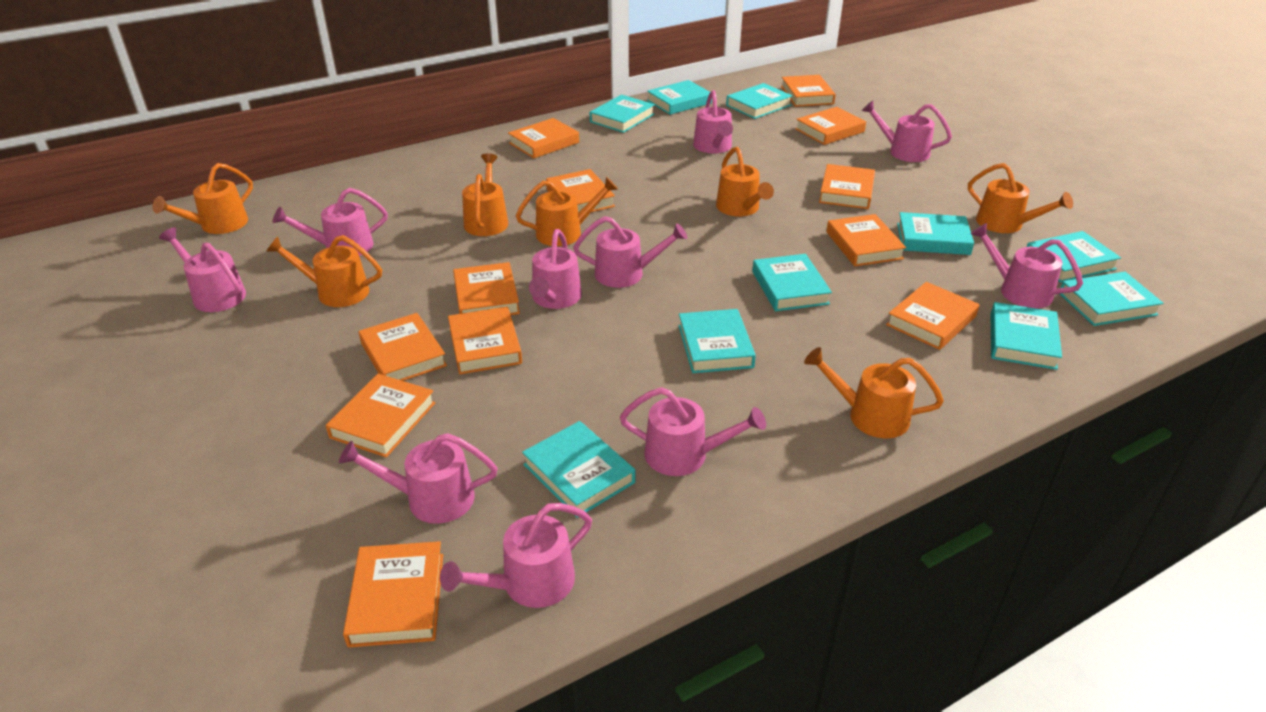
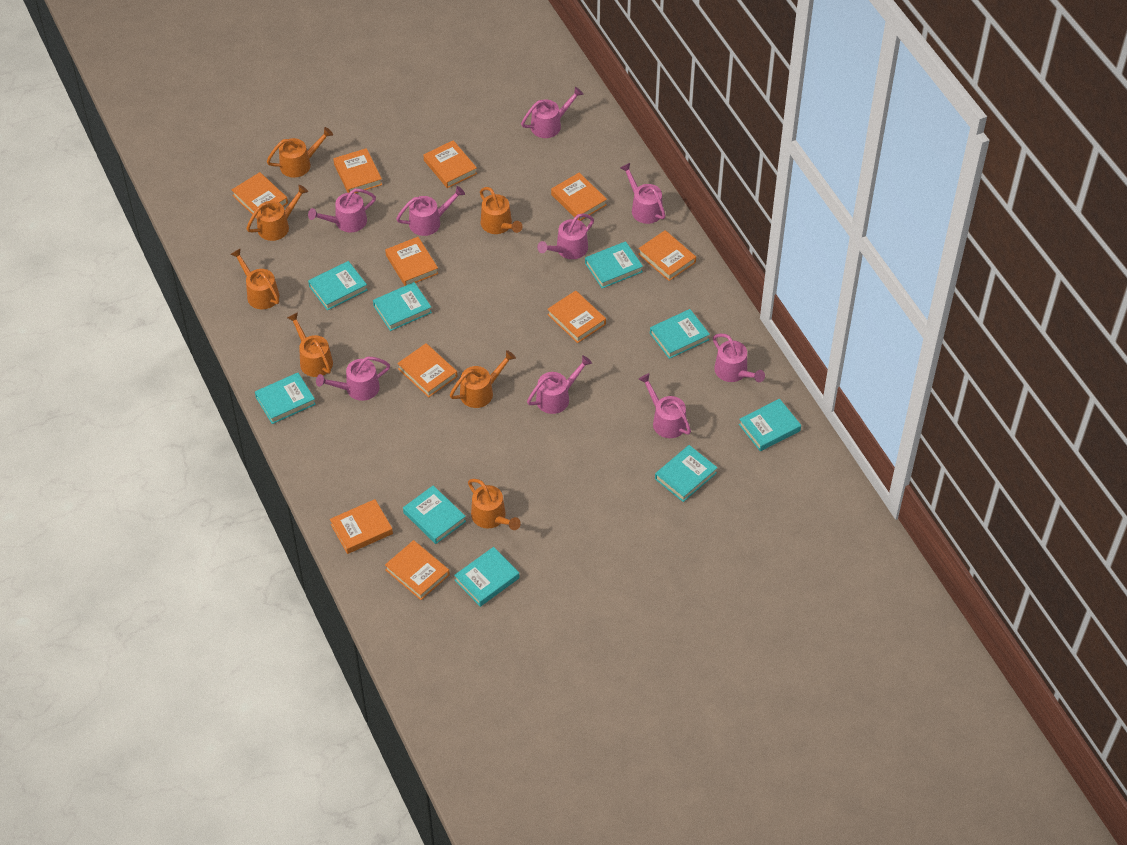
orange book: [326,374,435,457] [343,541,443,647] [359,313,447,381] [448,306,522,374] [453,262,520,315] [508,118,579,159] [546,169,615,213] [781,75,836,107] [795,107,866,145] [819,164,875,209] [826,214,906,266] [886,282,979,350] = 12 -> [232,172,288,218] [330,499,393,554] [333,148,382,193] [385,237,438,286] [385,540,450,600] [397,343,457,397] [423,140,477,188] [547,290,606,343] [551,173,607,221] [638,230,696,281] = 10
pink watering can: [159,227,246,312] [273,188,388,256] [339,433,498,524] [440,503,592,608] [529,229,582,309] [573,216,687,288] [620,387,766,476] [693,90,733,153] [862,101,952,162] [970,223,1083,308] = 10 -> [308,189,376,233] [316,357,390,401] [396,186,465,236] [521,87,584,138] [527,355,592,414] [537,214,594,259] [620,163,666,224] [638,373,691,438] [713,334,765,382] = 9
turquoise book: [522,421,635,518] [590,95,655,133] [647,80,712,115] [678,309,756,373] [726,83,792,119] [752,254,832,311] [897,212,974,255] [991,302,1062,370] [1027,231,1121,283] [1060,272,1164,326] = 10 -> [255,373,316,424] [308,261,367,310] [373,282,432,331] [403,485,466,544] [454,547,519,607] [585,241,643,288] [650,309,710,359] [655,445,718,502] [739,399,801,451] = 9

